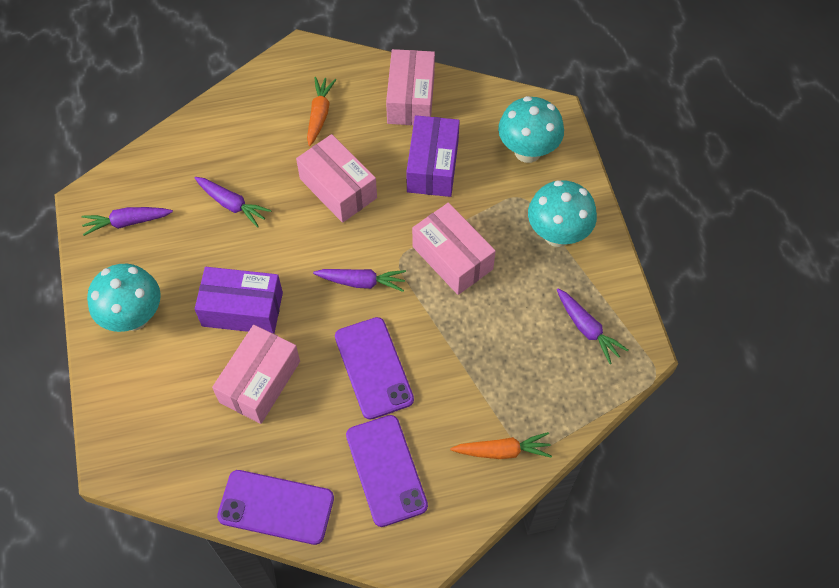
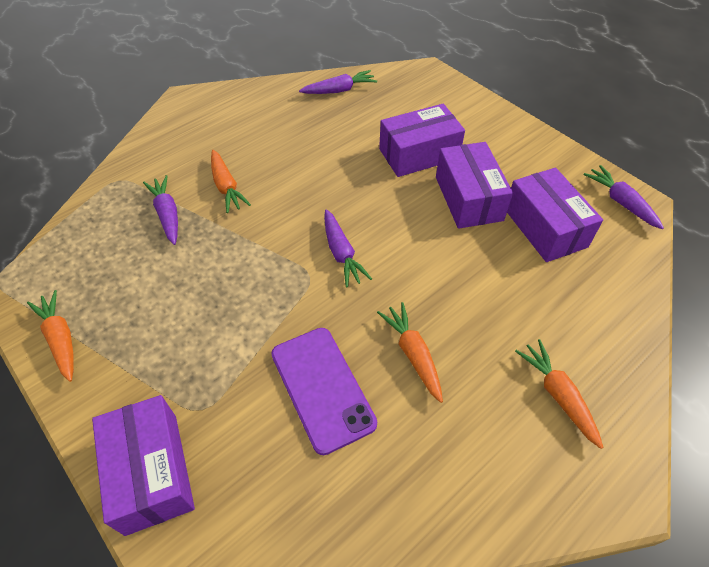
orange carrot: [307,77,336,146] [450,432,552,459] = 2 -> [27,290,74,382] [211,150,251,213] [377,302,443,403] [515,339,603,449] = 4
pink box: [212,325,300,424] [296,134,377,223] [386,49,435,125] [412,203,496,295] = 4 -> none = 0
purple box: [195,267,283,334] [406,115,460,197] = 2 -> [92,395,195,536] [379,104,465,177] [436,142,513,229] [507,167,603,262] = 4
purple phone: [217,470,334,545] [335,317,414,420] [346,415,428,527] = 3 -> [271,328,377,455] = 1
turquoise mushroom: [87,264,161,332] [498,96,564,163] [528,180,597,247] = 3 -> none = 0

